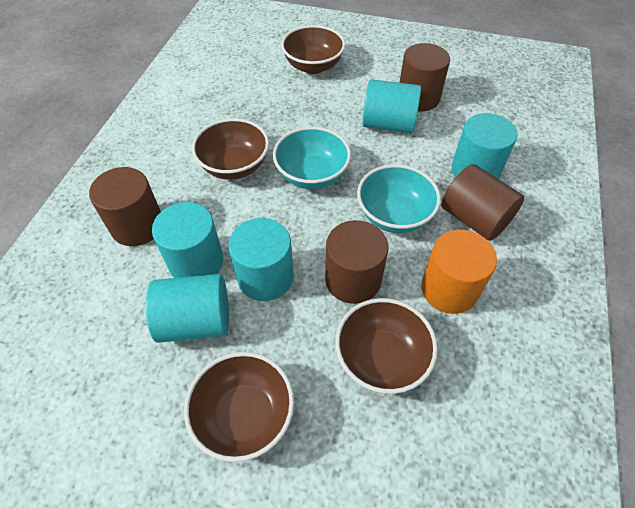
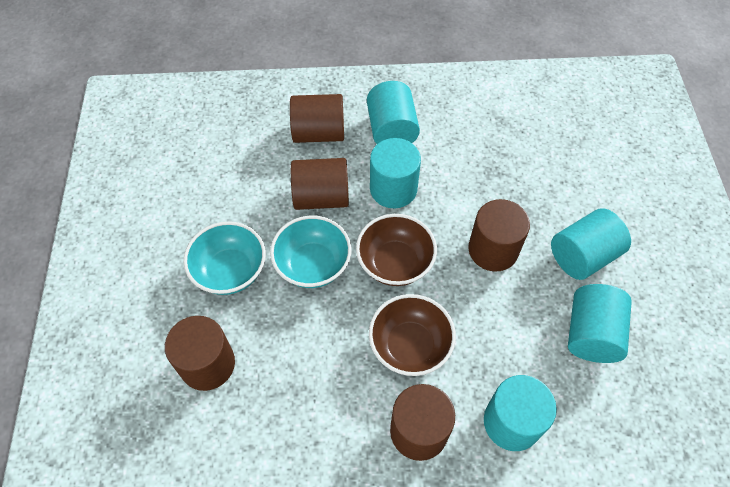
brown bowl: [184,352,294,462] [192,118,269,180] [281,25,345,74] [335,298,438,394] = 4 -> [356,214,437,286] [369,294,456,376] = 2
brown cylinder: [89,167,161,246] [325,220,389,304] [399,43,450,111] [441,164,525,241] = 4 -> [165,316,235,391] [290,94,344,143] [291,158,349,210] [390,384,455,461] [468,199,530,272] = 5
orange cylinder: [421,230,497,314] = 1 -> none = 0

